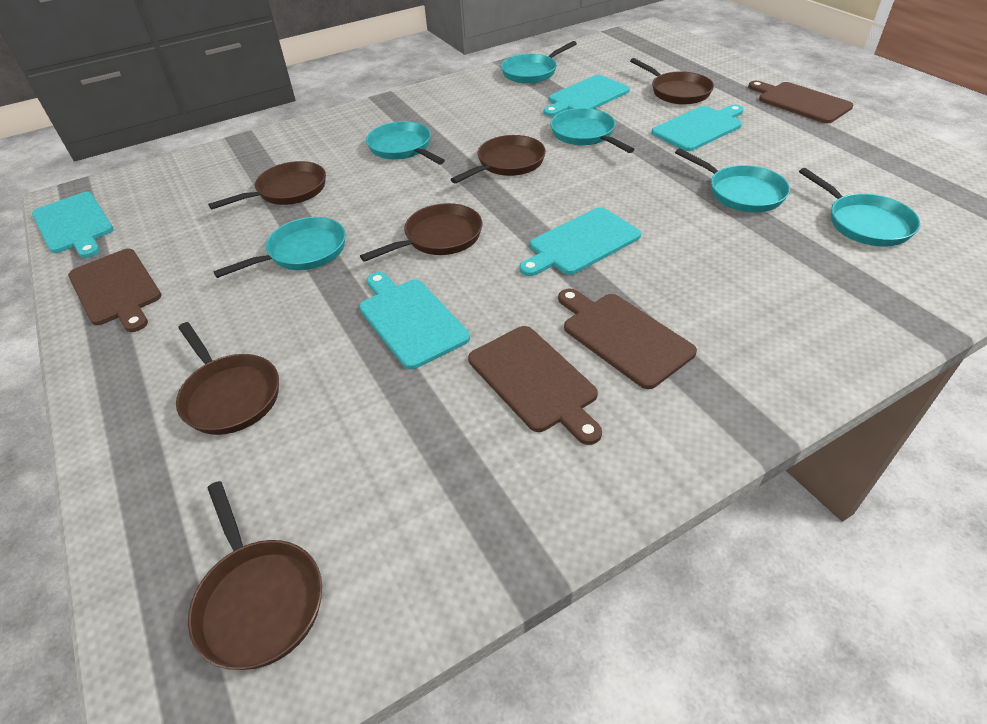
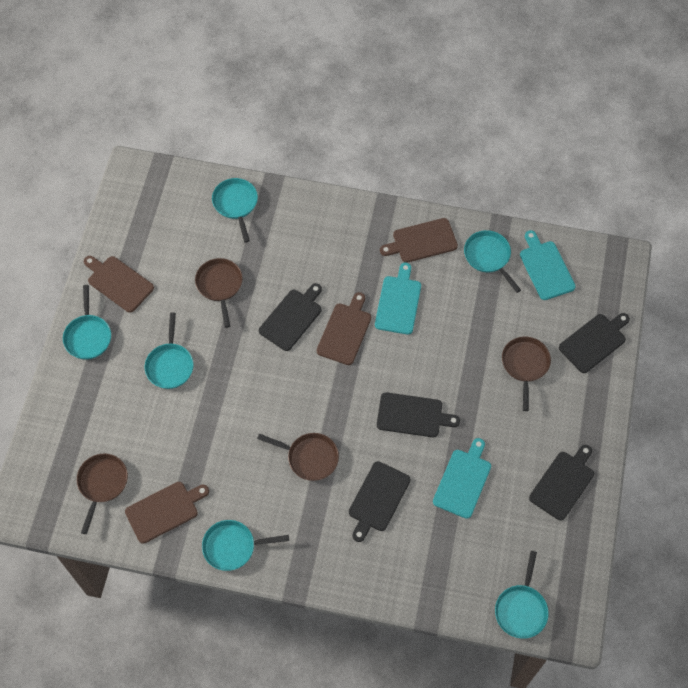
black cutting board: none = 0 -> [259,283,322,351] [349,461,410,542] [377,392,460,437] [529,445,594,521] [559,313,630,373] = 5
brown pan: [176,322,279,435] [188,481,322,670] [208,161,326,209] [360,203,483,262] [451,135,546,183] [630,58,714,105] = 6 -> [77,454,128,534] [195,258,243,328] [257,433,339,481] [502,337,551,411] = 4
turquoise cutting board: [32,192,114,258] [359,272,470,369] [519,207,641,276] [543,75,630,116] [651,105,743,151] = 5 -> [375,263,421,335] [433,438,491,519] [520,230,576,300] = 3

